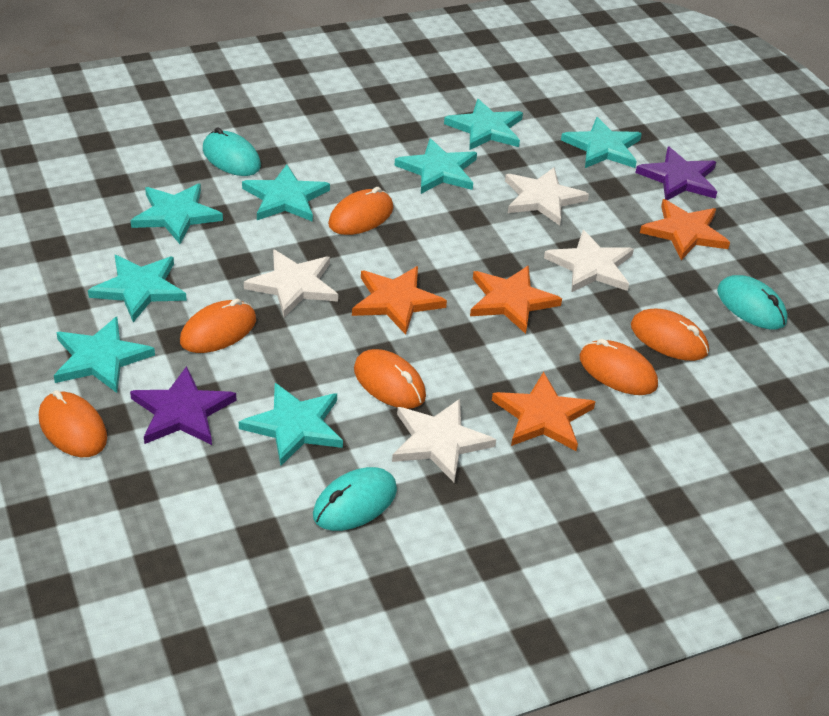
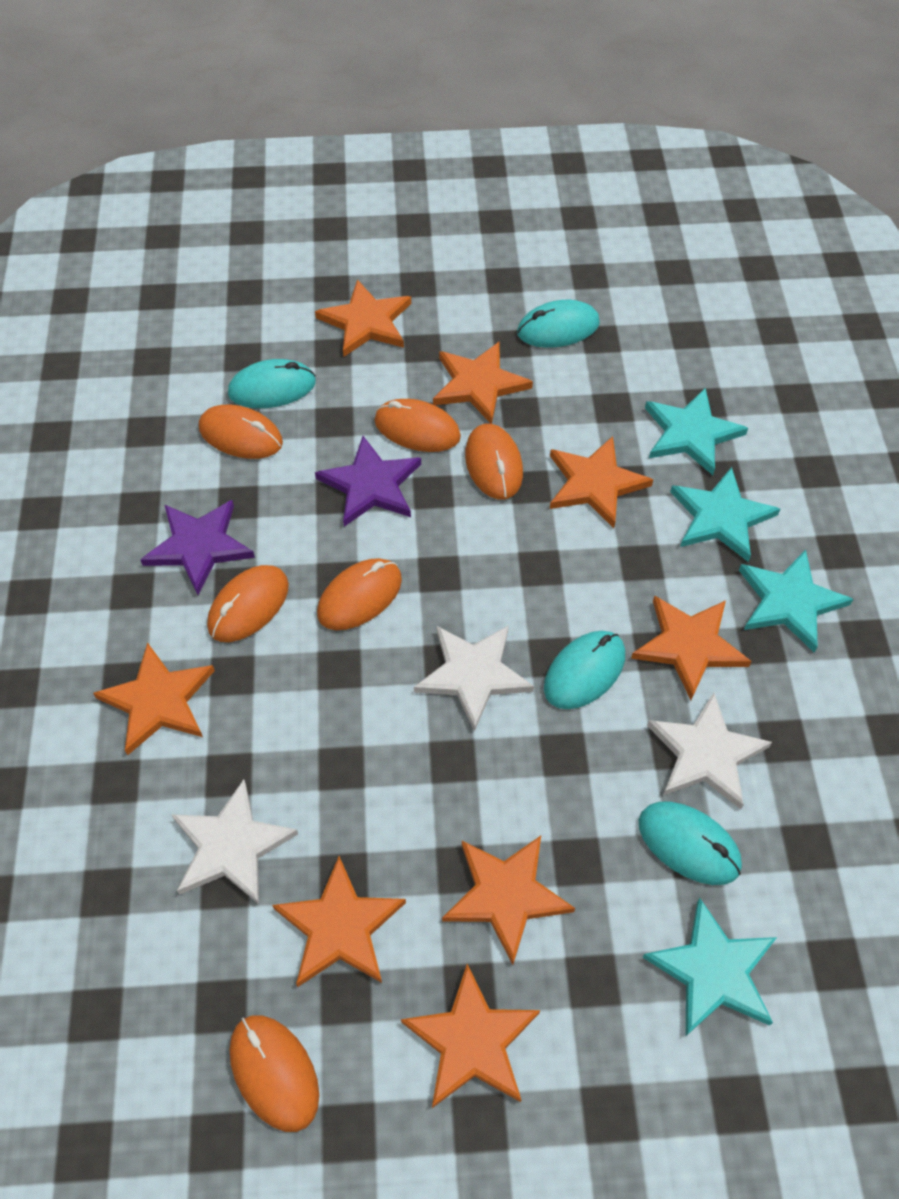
orange star: [352,266,447,335] [470,265,562,334] [492,372,595,451] [640,199,730,260] = 4 -> [93,642,215,755] [272,856,406,987] [315,279,411,357] [401,964,540,1108] [433,341,533,424] [442,836,575,965] [550,436,653,528] [631,595,752,700] = 8
turquoise mouse: [203,128,261,176] [313,467,397,531] [717,275,788,329] = 3 -> [228,359,316,408] [517,300,600,348] [544,631,625,709] [639,801,742,885] = 4
turquoise star: [54,317,155,393] [88,255,187,322] [131,183,223,244] [239,383,343,466] [242,165,330,222] [394,138,477,194] [444,99,523,150] [561,117,642,168] = 8 -> [643,898,777,1036] [645,388,748,475] [670,467,780,562] [739,550,853,653] = 4
white star: [244,250,338,317] [392,399,496,482] [505,167,589,226] [544,230,634,293] = 4 -> [171,779,298,904] [414,625,534,732] [647,692,772,809] = 3

